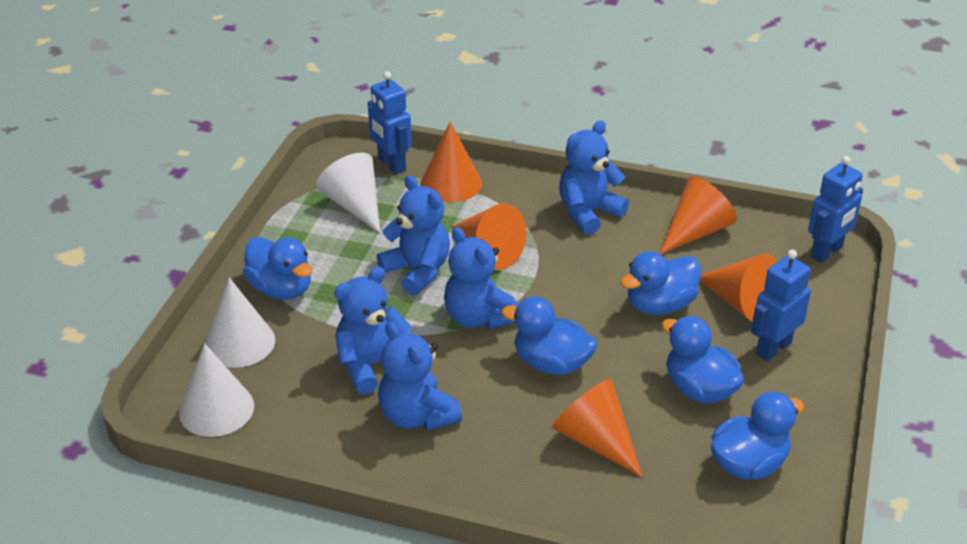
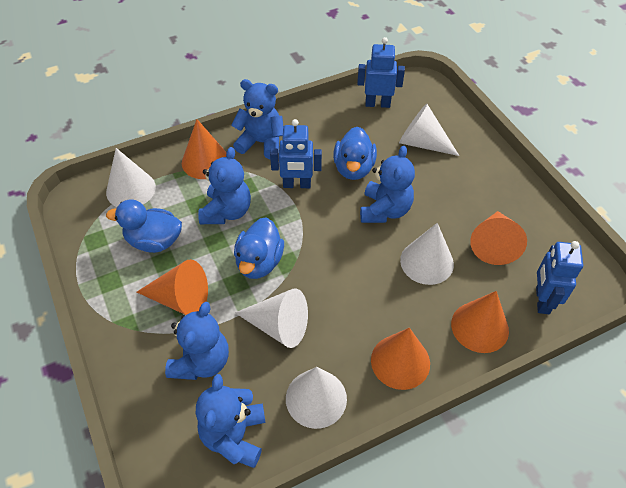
blue duck: [243,237,312,300] [501,296,597,375] [620,251,701,315] [662,316,744,403] [711,392,804,480] = 5 -> [106,199,182,253] [234,217,284,279] [333,127,377,180] = 3
white cone: [179,343,254,437] [204,278,275,368] [316,153,380,233] = 3 -> [106,148,156,207] [235,288,308,348] [286,367,347,429] [399,104,459,156] [400,223,454,285] = 5

